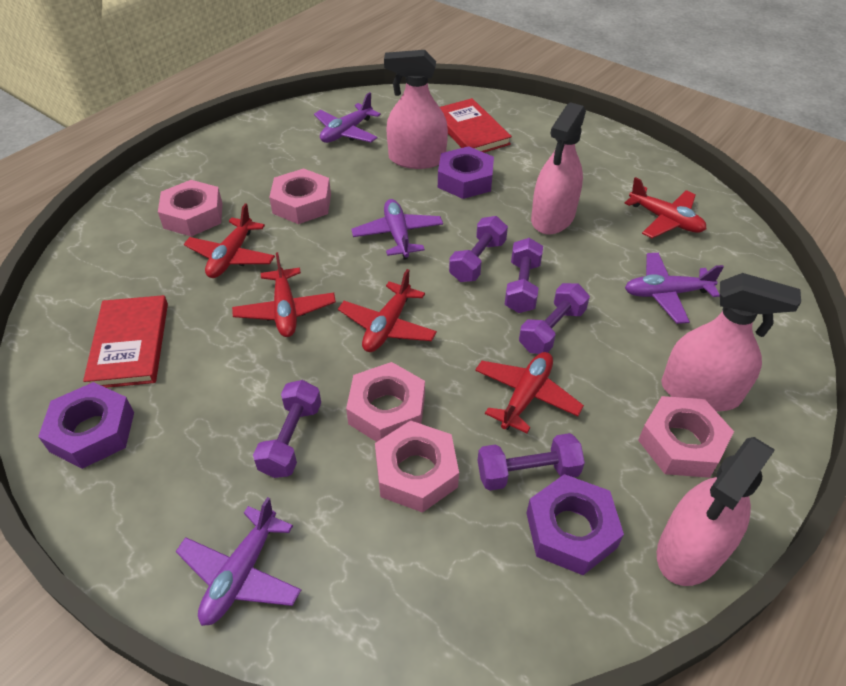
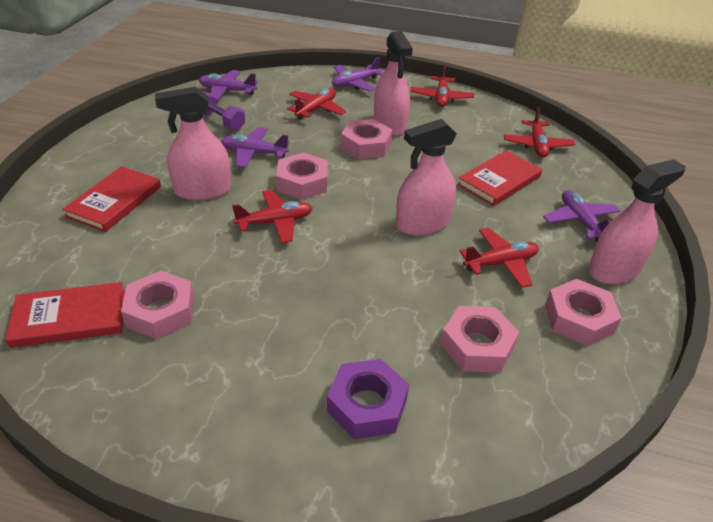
purple dumbbell: [253,380,321,478] [449,216,508,282] [477,433,585,491] [505,238,543,313] [519,283,590,354] = 5 -> [202,91,245,131] = 1
purple nut: [38,382,134,469] [438,146,494,199] [526,474,624,575] = 3 -> [327,359,409,439] = 1
red book: [83,295,168,388] [440,98,512,152] = 2 -> [5,282,125,348] [62,166,161,232] [458,151,542,206] = 3

